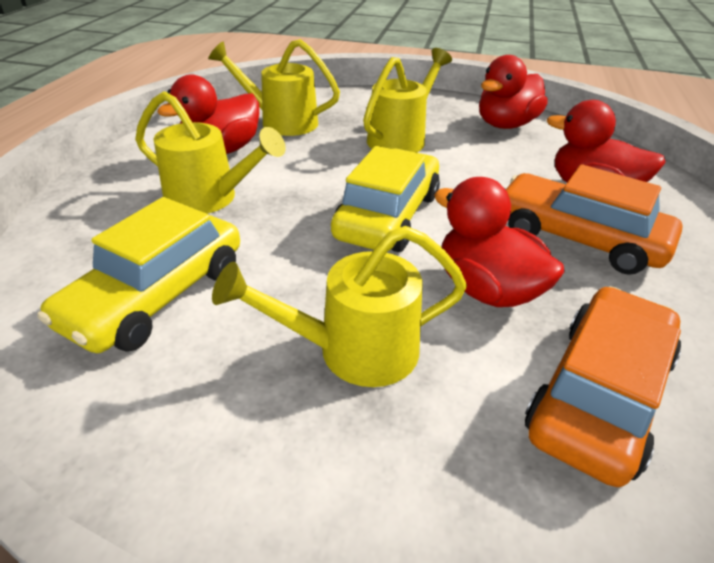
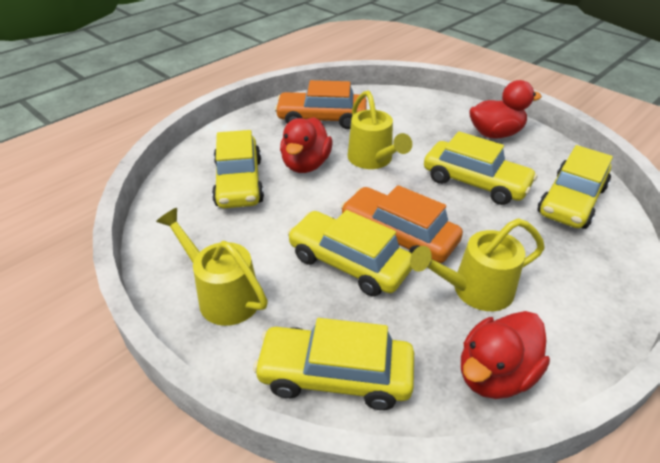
red duck: [157,74,259,154] [434,177,565,307] [479,55,548,129] [547,100,666,182] = 4 -> [280,117,332,173] [461,311,550,399] [469,80,542,139] = 3
yellow car: [37,197,240,353] [331,146,440,252] = 2 -> [212,130,264,208] [253,318,414,410] [287,210,412,296] [424,131,538,205] [538,145,613,229] = 5
yellow watering can: [135,91,286,214] [208,39,340,136] [212,226,467,387] [363,48,452,153] = 4 -> [156,208,268,326] [347,91,412,169] [410,218,545,311] = 3

